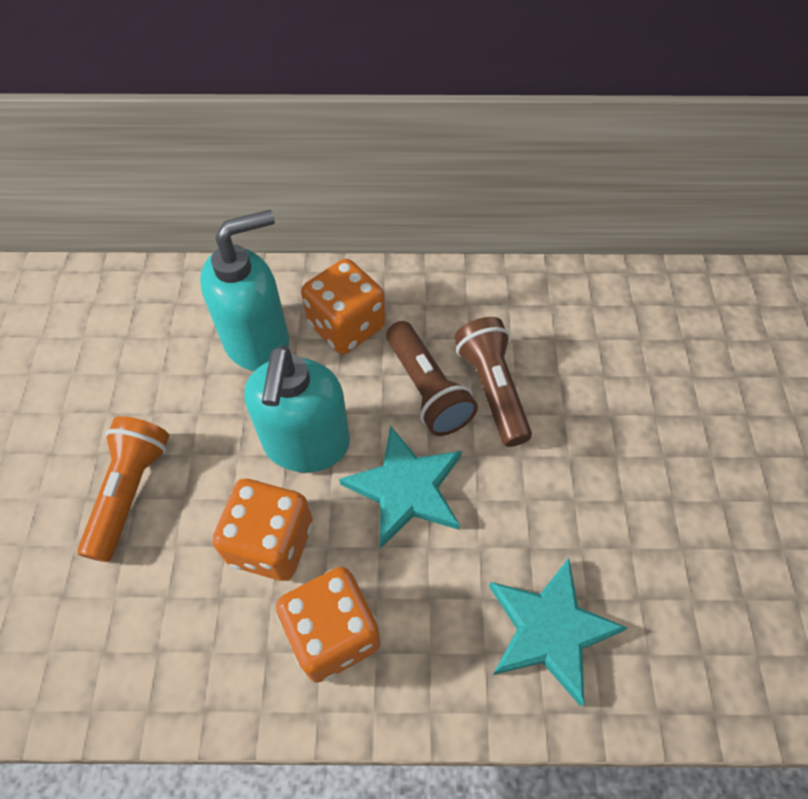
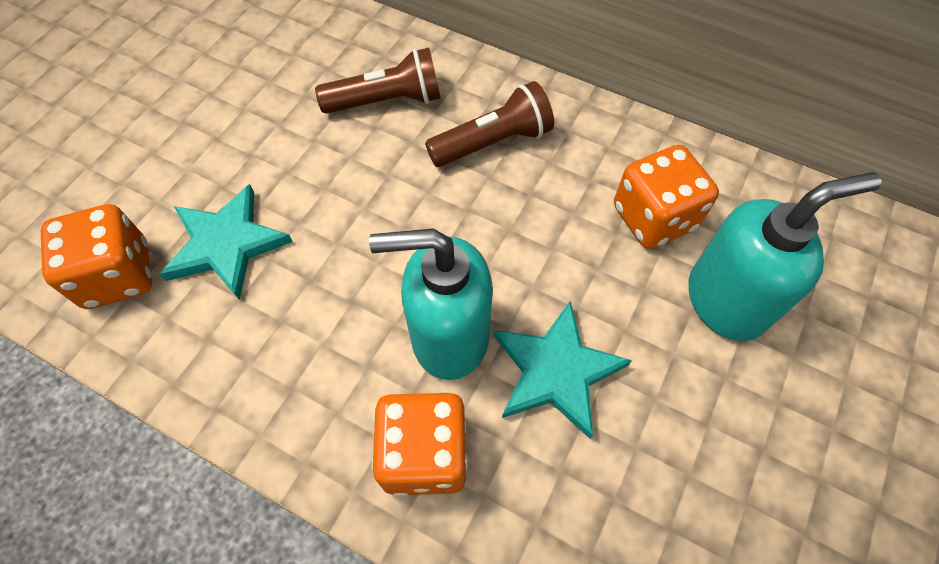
orange flashlight: [77,416,169,562] = 1 -> none = 0

